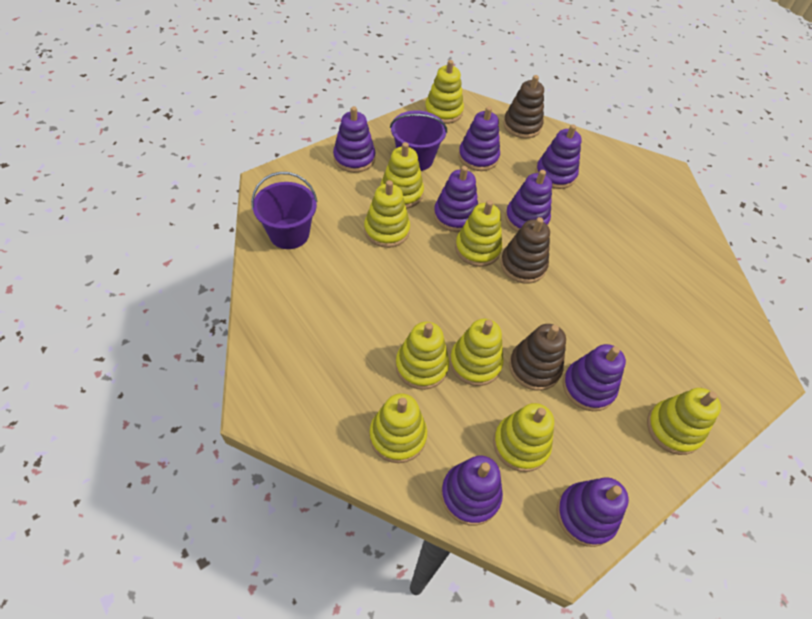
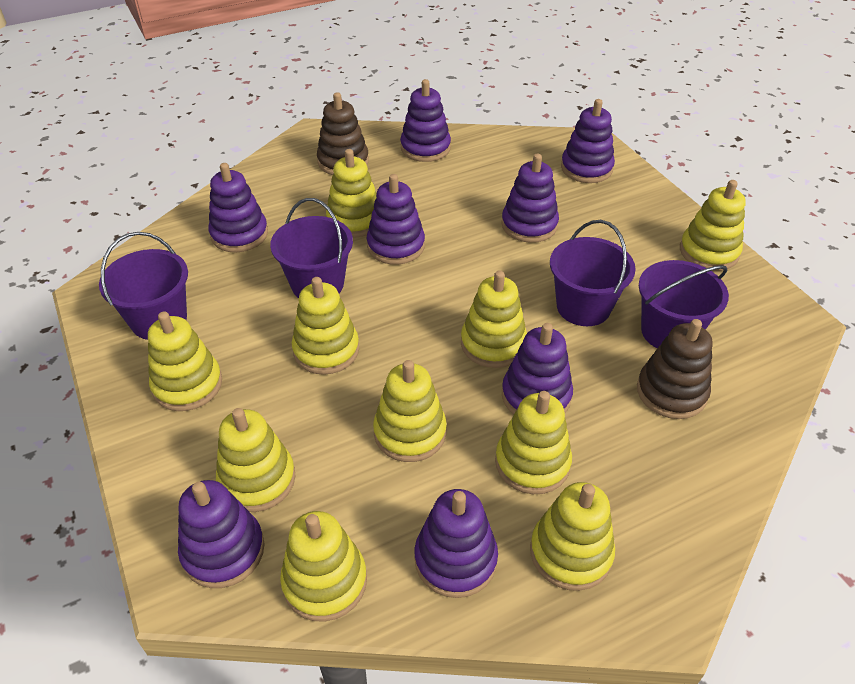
brown stacking toy: [500,217,550,284] [503,75,544,139] [509,324,566,391] = 3 -> [317,92,369,175] [637,319,713,419] = 2
purple bucket: [251,172,318,249] [390,110,447,171] = 2 -> [99,232,188,340] [270,198,353,298] [550,220,636,326] [639,260,729,348] = 4
yellow stacking toy: [364,180,410,248] [369,393,427,463] [380,142,424,209] [395,322,449,390] [425,60,464,124] [450,319,504,386] [455,200,502,267] [493,403,554,472] [647,388,721,455] = 9 -> [148,311,222,411] [216,408,296,512] [280,511,367,622] [292,277,359,375] [326,149,377,238] [373,360,447,462] [461,270,527,368] [495,391,572,494] [530,482,615,591] [680,180,746,271] = 10

